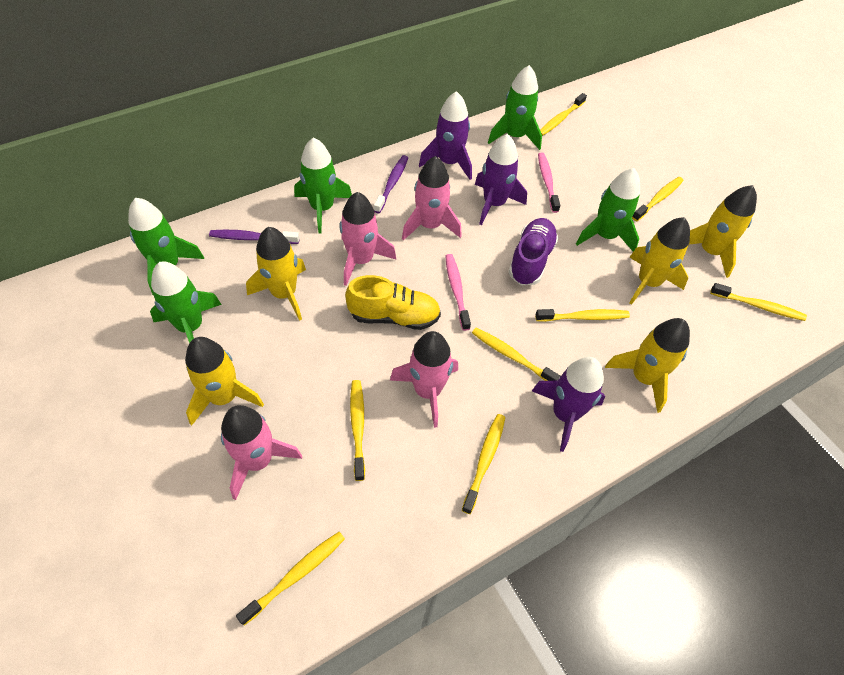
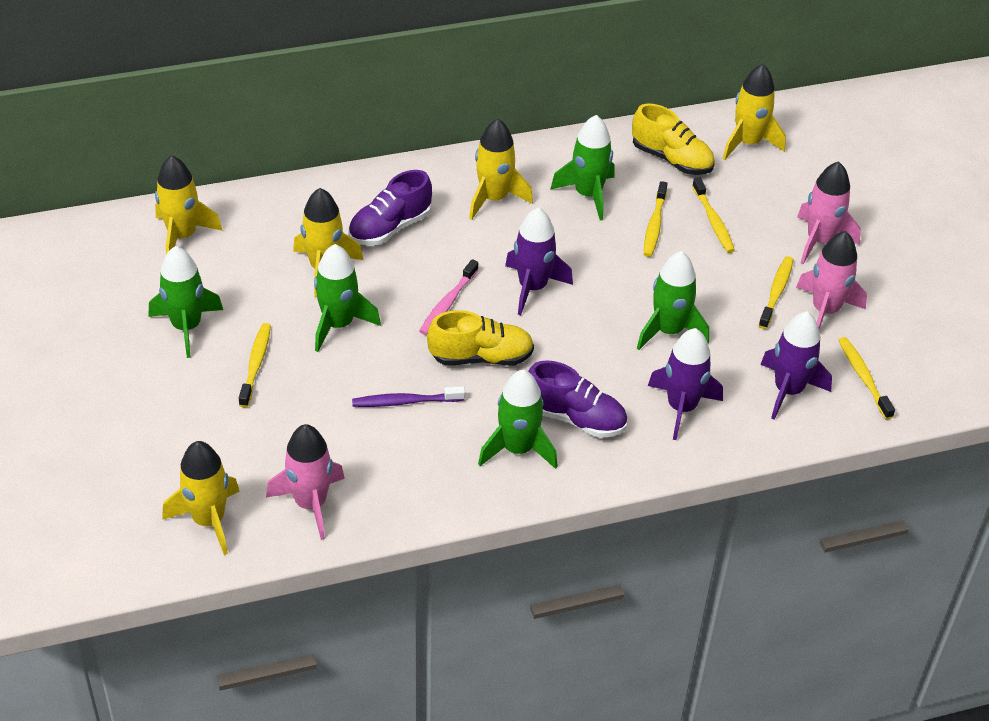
pink rocket: [221,405,302,500] [339,192,396,286] [390,331,458,428] [402,156,462,241] = 4 -> [266,424,345,540] [796,231,867,329] [797,161,861,264] = 3
pink toothbrush: [445,254,471,331] [538,152,560,213] = 2 -> [419,259,479,335] = 1
purple shoe: [508,218,558,285] = 1 -> [348,170,432,246] [528,360,627,438] = 2
purple toothbrush: [209,230,300,244] [374,155,408,213] = 2 -> [352,386,465,407] = 1
yellow shoe: [345,275,441,330] = 1 -> [427,310,534,366] [632,103,715,175] = 2
yellow toothbrush: [236,532,345,626] [350,380,365,481] [462,414,505,514] [472,328,561,381] [535,309,630,322] [540,93,587,136] [632,177,683,221] [710,283,807,321] = 8 -> [239,323,271,408] [644,181,668,257] [692,177,735,253] [759,256,794,329] [839,337,895,420] = 5

